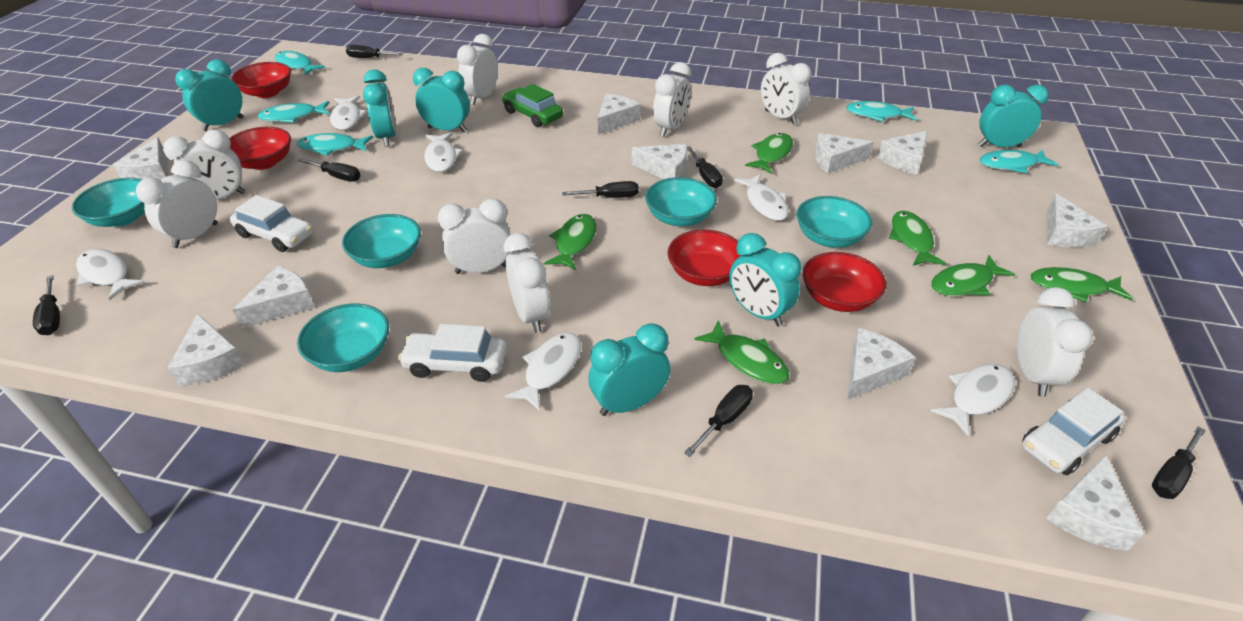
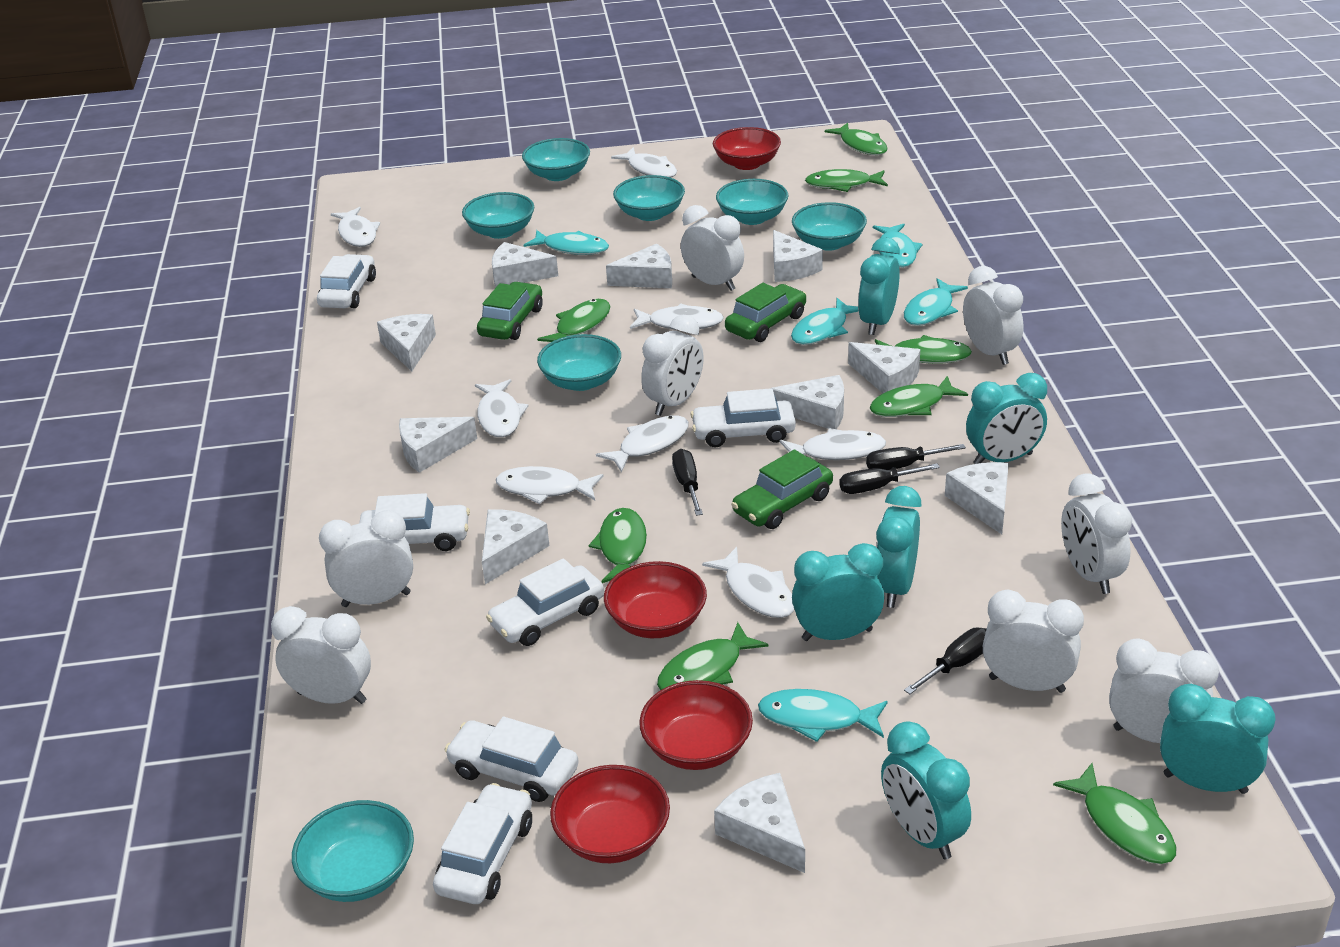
black screwdriver: [33,275,60,335] [298,158,361,182] [346,45,403,58] [562,181,639,198] [684,385,753,457] [687,146,723,188] [1152,426,1206,499] = 7 -> [672,449,703,516] [839,463,940,494] [866,444,966,470] [904,628,986,694] = 4
green car: [502,84,563,127] = 1 -> [477,282,543,340] [725,283,807,342] [731,449,833,529] = 3
green fish: [544,214,597,270] [694,320,789,384] [745,133,793,174] [889,211,946,266] [931,255,1015,296] [1031,267,1133,303] = 6 -> [537,299,611,342] [589,508,647,583] [657,622,769,690] [805,169,888,192] [825,123,888,155] [869,376,968,417] [875,335,972,364] [1053,763,1176,864] = 8
turquoise bowl: [72,178,145,227] [297,304,389,372] [342,214,421,268] [645,177,717,226] [797,196,872,248] = 5 -> [292,800,414,902] [462,192,534,239] [522,138,590,181] [537,334,621,391] [613,175,685,221] [716,179,788,225] [792,202,867,251] = 7
white car: [230,195,313,252] [398,324,507,382] [1022,388,1125,475] = 3 -> [317,254,376,308] [359,493,470,551] [433,783,532,904] [445,717,579,802] [486,558,604,646] [690,388,796,447] = 6
white fish: [76,249,145,300] [330,96,367,130] [424,132,463,172] [505,332,581,411] [734,174,789,221] [931,364,1014,436] = 6 -> [331,207,380,247] [475,379,529,437] [496,466,603,504] [596,415,689,472] [611,147,677,178] [630,303,724,330] [702,547,794,618] [780,428,886,460] = 8

